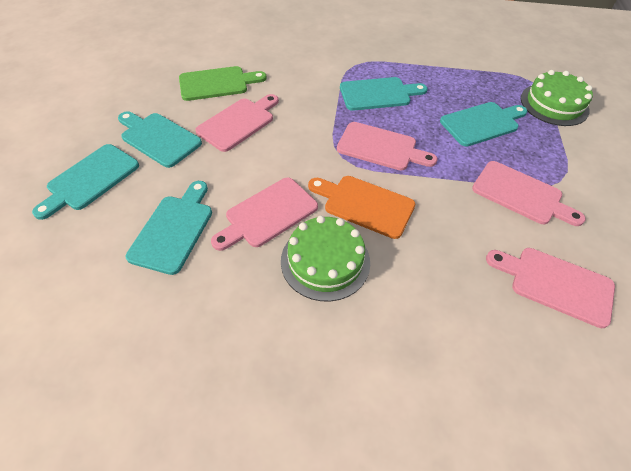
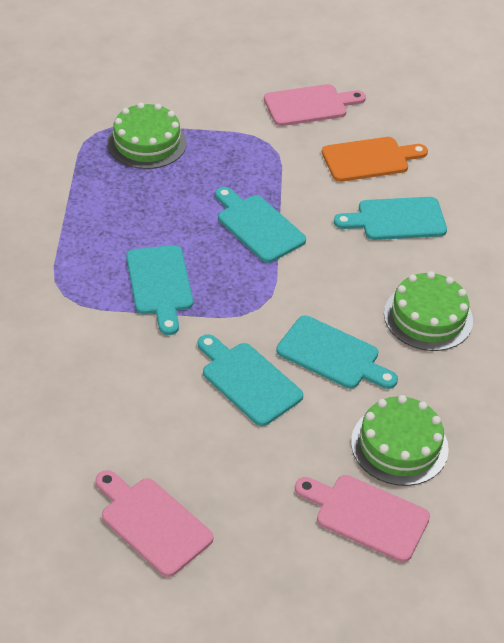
green cake: [281,216,370,301] [521,70,593,126] = 2 -> [107,102,187,169] [351,395,449,486] [384,271,473,351] = 3
green cutting board: [179,66,266,101] = 1 -> none = 0
pink cutting board: [195,94,279,152] [211,178,318,251] [337,122,437,171] [472,161,586,226] [486,248,615,328] = 5 -> [95,470,213,577] [264,84,366,126] [295,475,430,562] = 3

